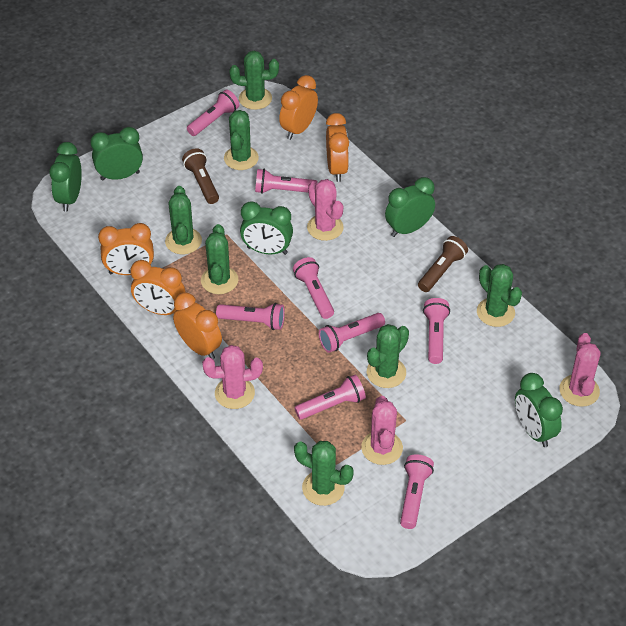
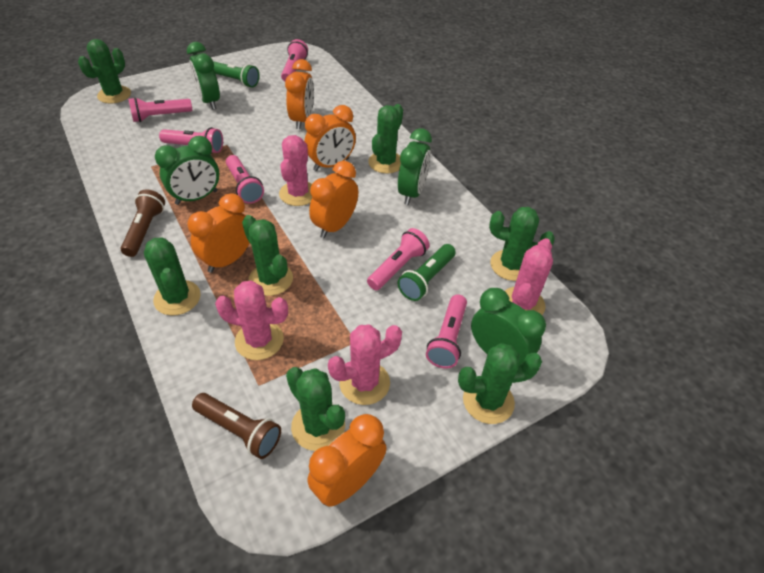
green clock: [49,142,82,212] [90,127,143,181] [240,201,293,255] [385,177,435,237] [515,373,563,447] = 5 -> [155,136,219,205] [187,42,220,110] [398,128,432,205] [471,288,546,365] = 4
green flashlight: none = 0 -> [213,61,259,87] [397,244,456,301] = 2
pink flashlight: [187,90,240,136] [216,303,285,330] [255,169,317,194] [293,257,334,319] [294,375,366,420] [319,313,385,353] [400,454,434,529] [423,298,450,364] = 8 -> [128,97,192,122] [159,127,223,154] [226,155,264,204] [281,39,308,81] [367,228,430,290] [426,294,467,369] = 6

